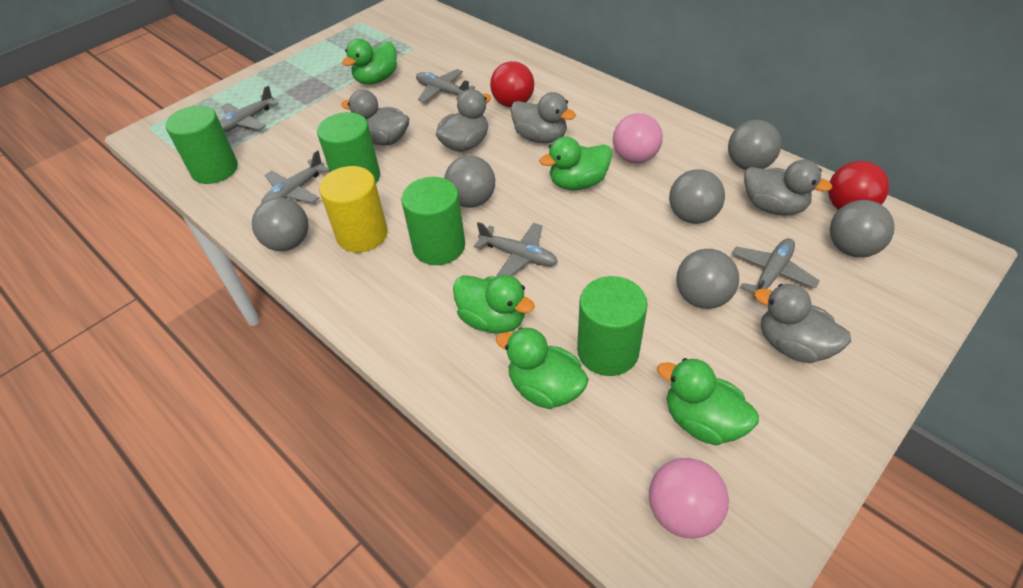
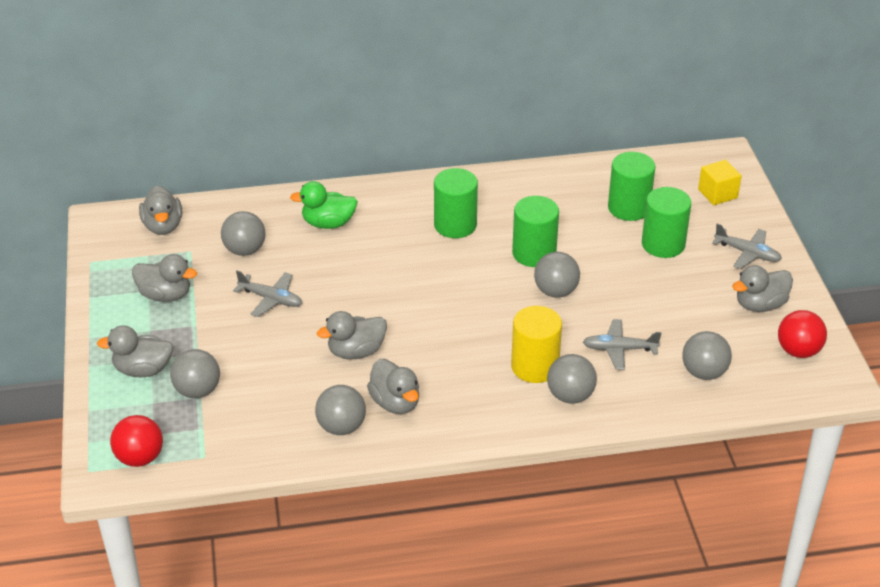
green duck: [342,39,397,84] [453,275,535,334] [496,327,589,409] [539,136,612,190] [657,358,759,445] = 5 -> [290,181,358,229] = 1
grey duck: [341,90,409,146] [436,89,491,152] [511,92,576,143] [744,159,832,216] [754,284,851,363] = 5 -> [97,325,173,377] [132,254,197,302] [139,186,182,235] [317,311,387,360] [367,359,419,414] [732,265,793,312] = 6
grey plane: [220,85,279,132] [261,150,329,203] [416,69,475,102] [474,222,558,277] [732,238,820,299] = 5 -> [233,271,302,317] [583,319,662,370] [712,224,782,269] = 3
pink ball: [613,113,663,163] [649,458,729,538] = 2 -> none = 0
yellow cube: none = 0 -> [698,160,742,205] = 1

